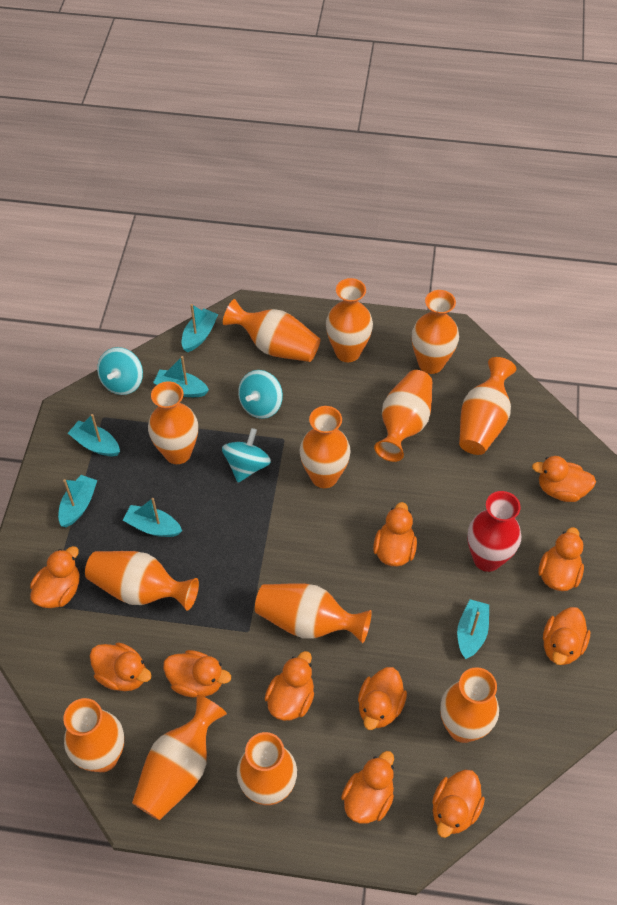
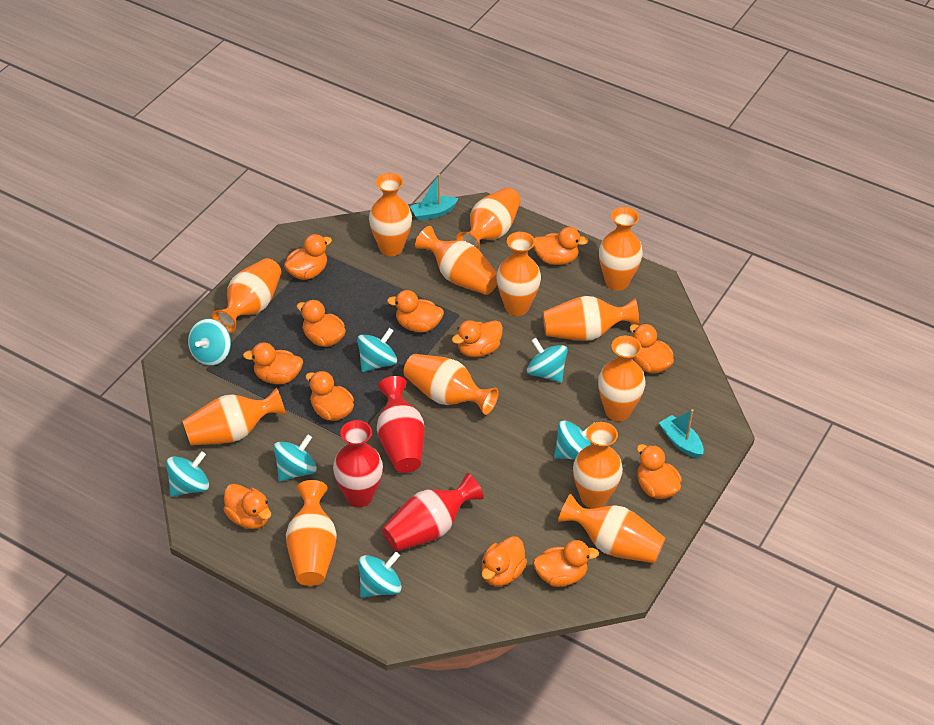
orange duck: [30,546,80,608] [90,642,152,691] [163,650,231,698] [265,651,314,721] [341,751,394,824] [358,667,407,730] [373,502,417,566] [432,769,485,838] [532,456,596,502] [538,527,584,591] [543,607,590,665] = 11 -> [223,484,271,529] [243,342,303,384] [284,234,332,280] [297,300,346,347] [305,371,354,421] [387,290,444,332] [452,320,503,357] [481,536,527,586] [533,540,599,587] [534,227,588,265] [630,324,674,373] [637,444,682,499] = 12
red vase: [467,491,521,572] = 1 -> [333,420,383,507] [377,376,425,473] [382,473,484,551] = 3
turquoise boat: [58,475,97,527] [68,414,120,456] [123,498,182,537] [153,356,209,397] [182,304,218,352] [457,599,489,659] = 6 -> [410,174,458,221] [659,409,704,458] = 2
turquoise spinning top: [97,347,143,395] [222,428,271,482] [238,370,283,419] = 3 -> [166,451,209,497] [188,319,231,366] [273,434,317,481] [357,328,397,372] [358,552,402,598] [527,338,568,383] [554,420,591,460] = 7

